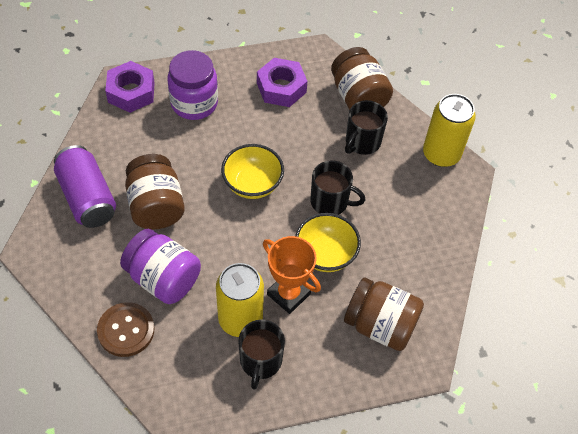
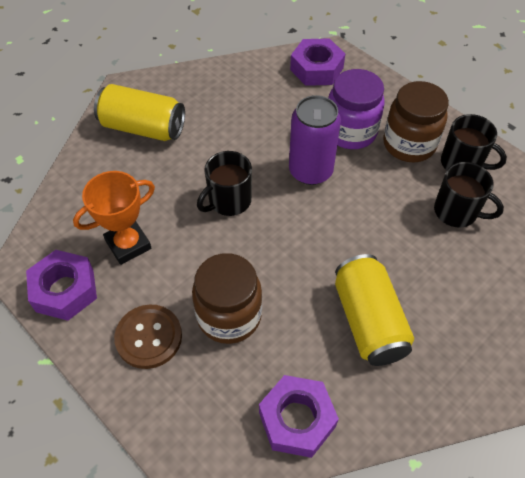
brown jar: [125,154,185,230] [331,47,393,110] [344,278,424,351] = 3 -> [192,253,262,344] [383,81,449,162] = 2
purple jar: [120,229,201,304] [168,50,218,120] = 2 -> [328,69,385,149] = 1
purple nut: [105,61,155,113] [257,58,307,107] = 2 -> [26,250,97,321] [259,375,339,458] [290,38,345,86] = 3
yellow bowl: [221,144,284,199] [295,213,361,272] = 2 -> none = 0

